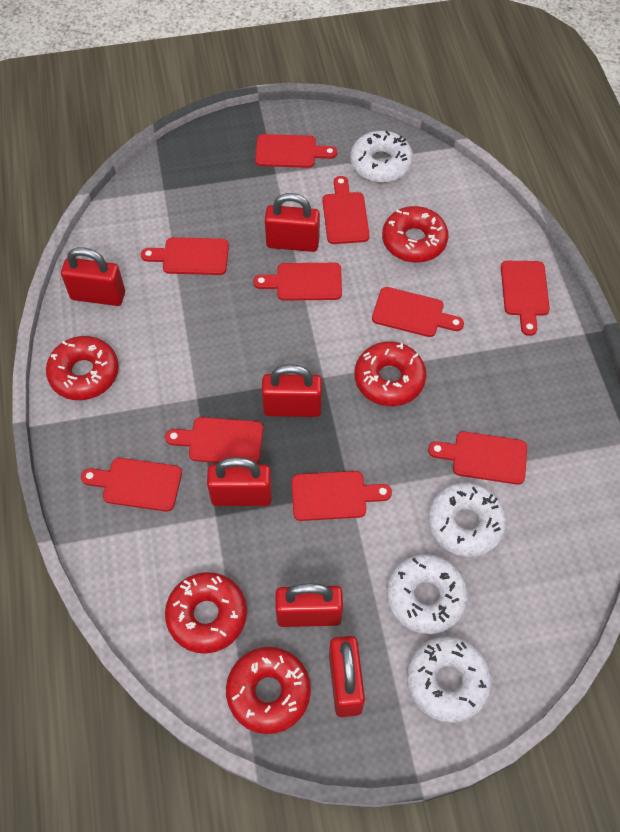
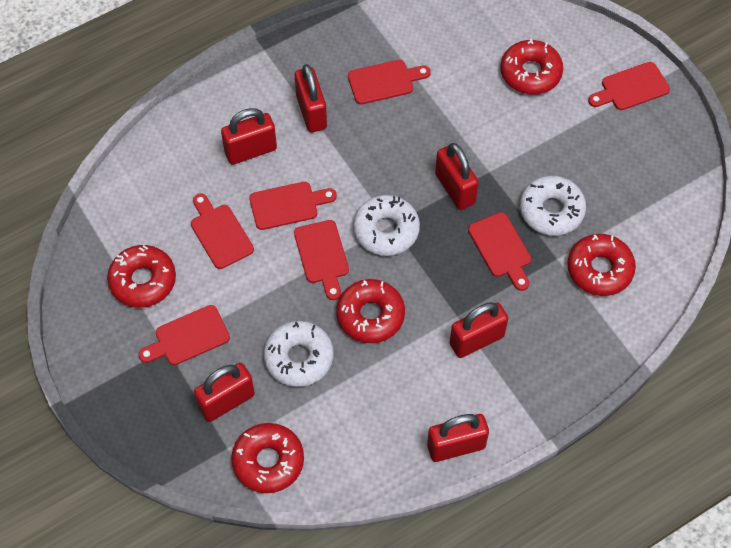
red cutting board: [81,458,182,511] [141,237,229,275] [165,417,263,464] [253,263,342,301] [255,134,337,168] [292,471,392,521] [323,176,370,244] [372,287,464,337] [428,432,527,485] [501,261,550,336] = 10 -> [138,305,230,365] [191,194,254,269] [249,182,337,230] [294,220,349,300] [348,60,431,104] [468,212,531,291] [588,62,670,110] = 7
white donut: [350,131,413,183] [386,554,468,634] [407,636,492,723] [428,483,507,557] = 4 -> [264,321,333,387] [353,195,420,256] [520,176,586,236] = 3

